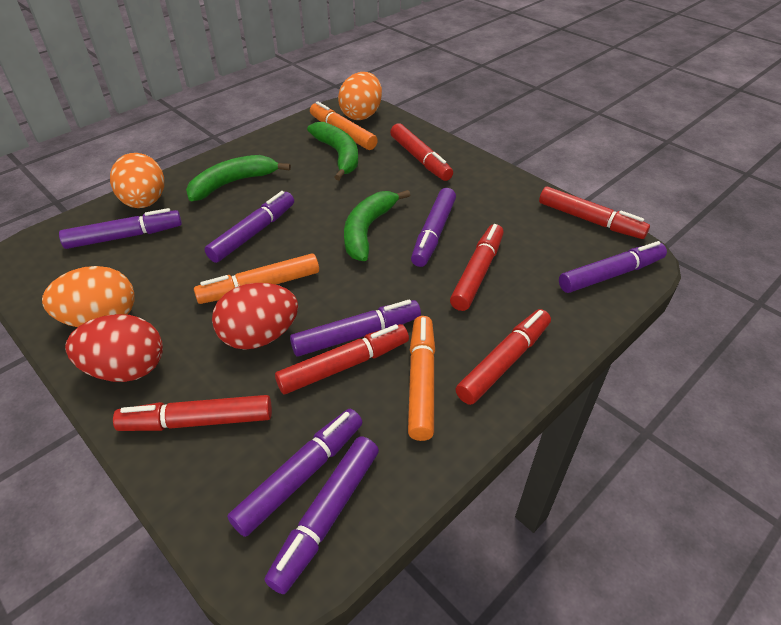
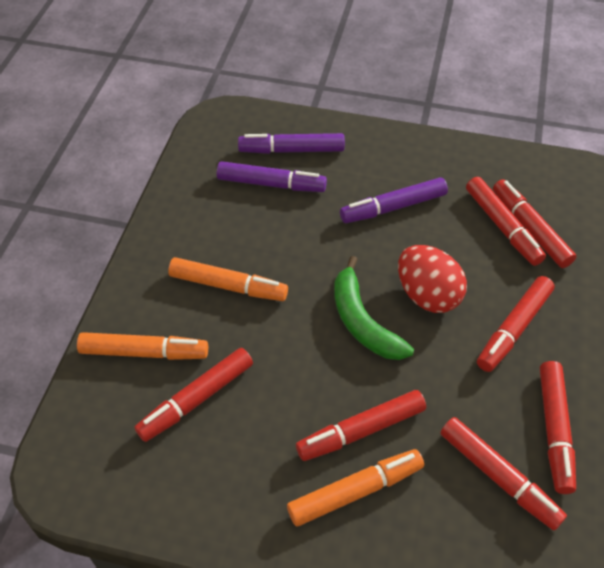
green banana: [186,155,291,201] [307,122,358,181] [344,190,410,261] = 3 -> [334,256,414,360] = 1
orange egg: [42,266,135,327] [110,153,164,208] [338,72,382,120] = 3 -> none = 0
purple marker: [59,208,182,249] [204,191,294,263] [227,409,362,537] [264,436,379,594] [290,299,421,357] [411,188,456,267] [559,241,667,293] = 7 -> [217,161,327,192] [238,133,345,154] [340,177,448,223] = 3
red egg: [65,314,163,382] [212,283,298,350] = 2 -> [398,245,467,313] = 1
red marker: [113,395,272,431] [275,324,409,394] [390,123,453,181] [450,224,504,311] [456,309,551,405] [539,186,650,239] = 6 -> [135,348,253,442] [296,390,426,461] [440,417,567,530] [466,177,546,266] [477,276,555,372] [493,179,577,268] [540,361,576,494] = 7

